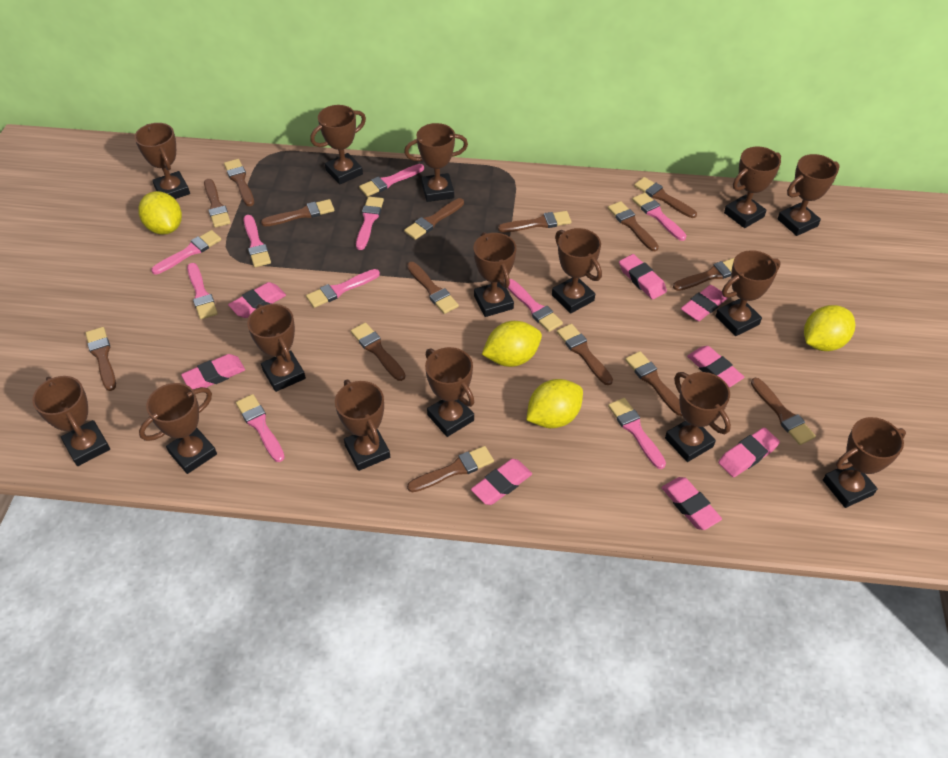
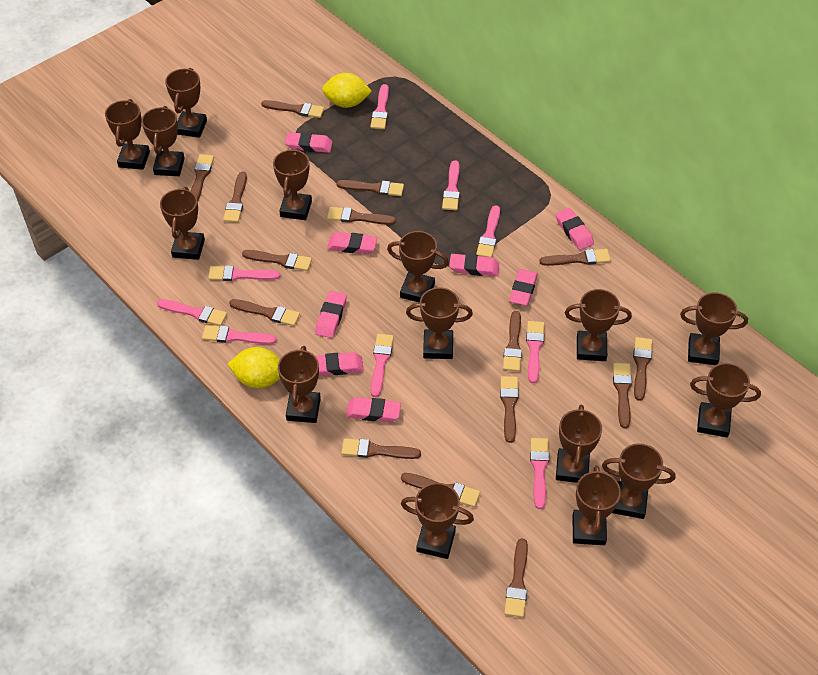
pink brush: [151,230,221,275] [187,263,218,319] [236,394,285,462] [244,215,271,267] [306,269,380,308] [356,197,384,250] [359,164,424,197] [508,279,563,332] [608,398,666,469] [632,193,687,241] = 10 -> [157,299,227,326] [202,325,277,344] [208,265,280,281] [370,84,389,129] [371,334,394,397] [442,160,460,210] [476,205,500,257] [526,321,544,383] [530,438,549,509] = 9
yellow lemon: [138,191,182,235] [482,321,542,367] [526,379,583,428] [804,305,855,351] = 4 -> [227,347,280,388] [322,73,372,108] = 2

